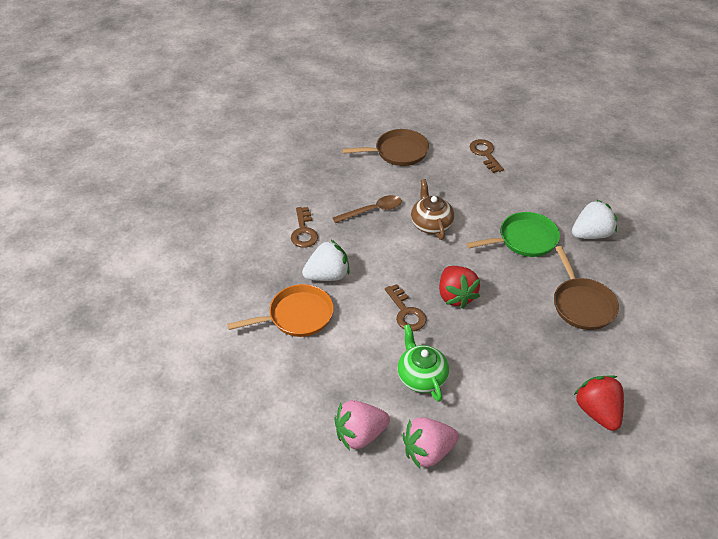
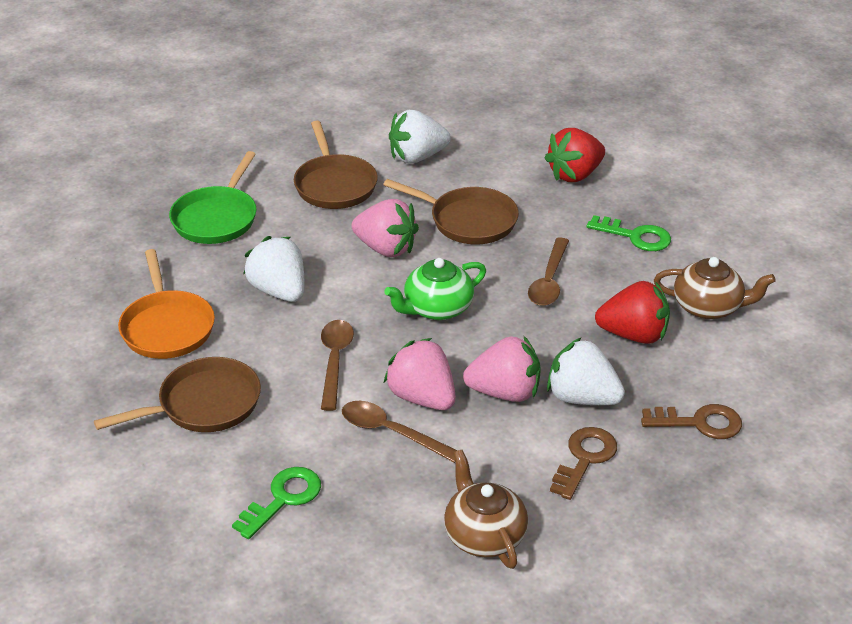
brown key: [291,207,318,248] [385,284,427,331] [470,139,504,173] = 3 -> [550,427,617,500] [641,404,742,439] = 2
brown pan: [342,129,429,166] [554,246,619,330] = 2 -> [94,357,261,432] [294,121,378,209] [383,179,519,244] = 3
brown spoon: [333,195,402,223] = 1 -> [321,320,354,411] [342,401,458,463] [528,237,569,306] = 3
brown teapot: [411,179,454,240] = 1 -> [444,450,528,569] [654,257,776,319] = 2
green key: none = 0 -> [232,467,321,539] [586,215,671,251] = 2
pink strawberry: [335,400,390,451] [402,417,459,468] = 2 -> [352,199,419,257] [384,338,456,410] [463,336,541,402] = 3
white strawberry: [302,240,350,281] [572,199,617,239] = 2 -> [243,236,304,302] [389,110,451,164] [547,337,625,405] = 3

